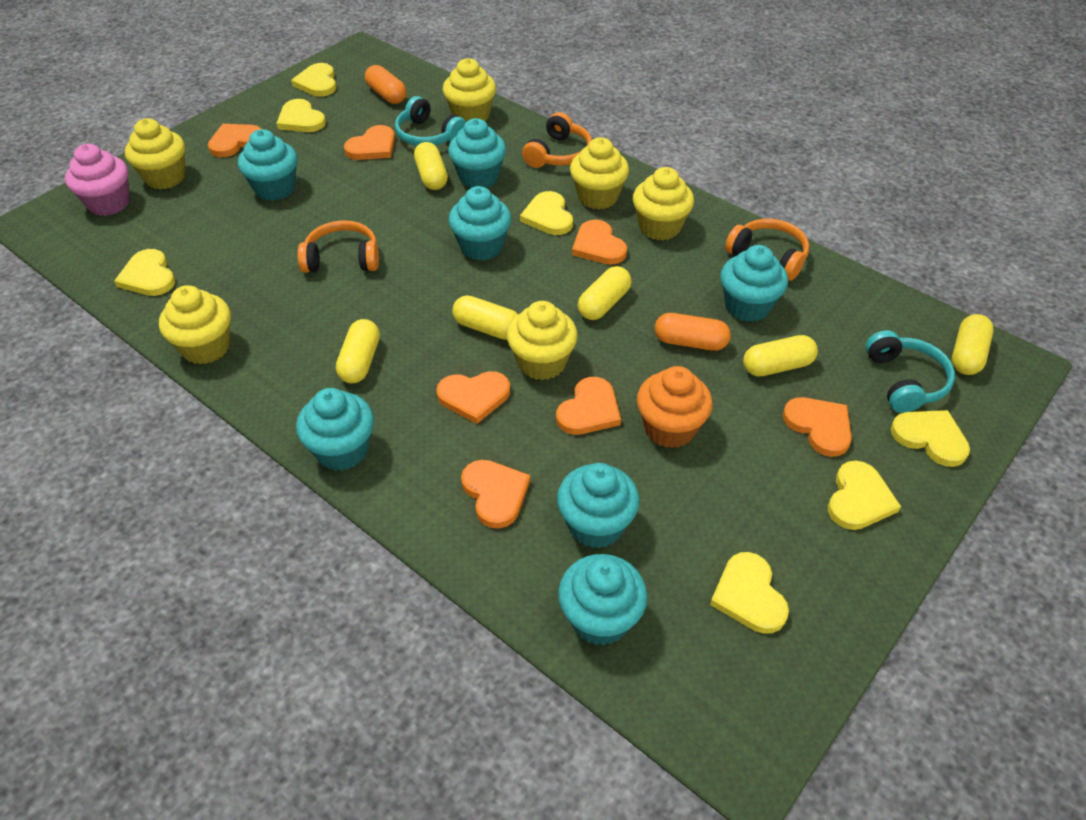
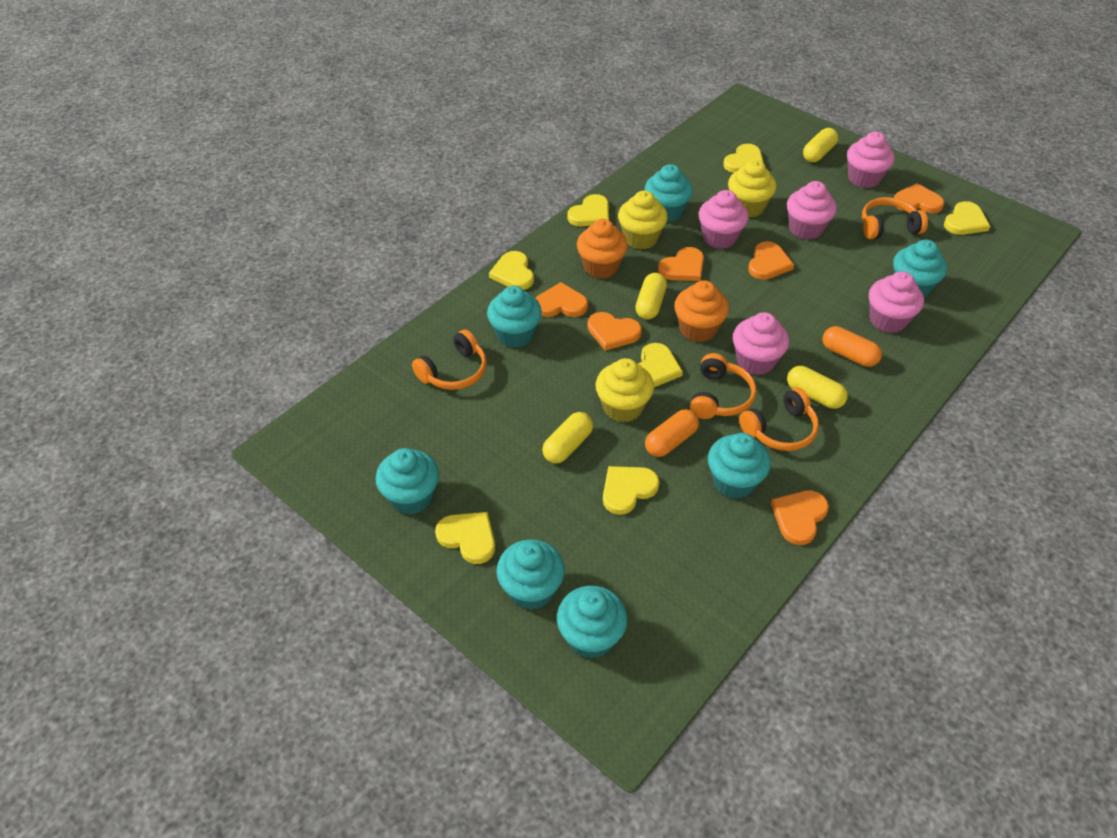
orange cupcake: [637,366,713,448] = 1 -> [577,219,628,279] [674,280,729,342] = 2
orange headphones: [297,220,379,273] [522,112,592,168] [725,219,809,281] = 3 -> [412,329,487,390] [690,353,756,419] [739,388,819,451] [862,197,928,239] = 4
orange heart: [208,124,262,157] [344,125,395,160] [436,371,510,424] [461,460,530,529] [556,377,621,435] [572,220,627,265] [783,397,852,457] = 7 -> [535,282,588,317] [588,312,642,351] [658,247,704,281] [748,241,794,280] [771,490,829,545] [894,183,944,213] = 6
pink cupcake: [65,144,130,216] = 1 -> [699,190,749,249] [733,312,789,375] [787,181,837,240] [847,132,895,188] [869,271,924,333] = 5
turquoise headphones: [395,96,466,146] [866,330,955,413] = 2 -> none = 0
yellow capsule: [336,319,380,383] [414,142,448,190] [452,295,518,340] [578,266,631,320] [743,335,818,376] [952,314,994,375] = 6 -> [542,412,593,464] [635,273,667,319] [787,366,848,409] [803,128,838,162] = 4
yellow cupcake: [125,118,185,189] [159,285,231,364] [443,58,496,122] [507,301,578,380] [570,137,629,209] [633,167,694,240] = 6 -> [595,358,654,422] [618,190,668,250] [728,160,777,218] = 3

